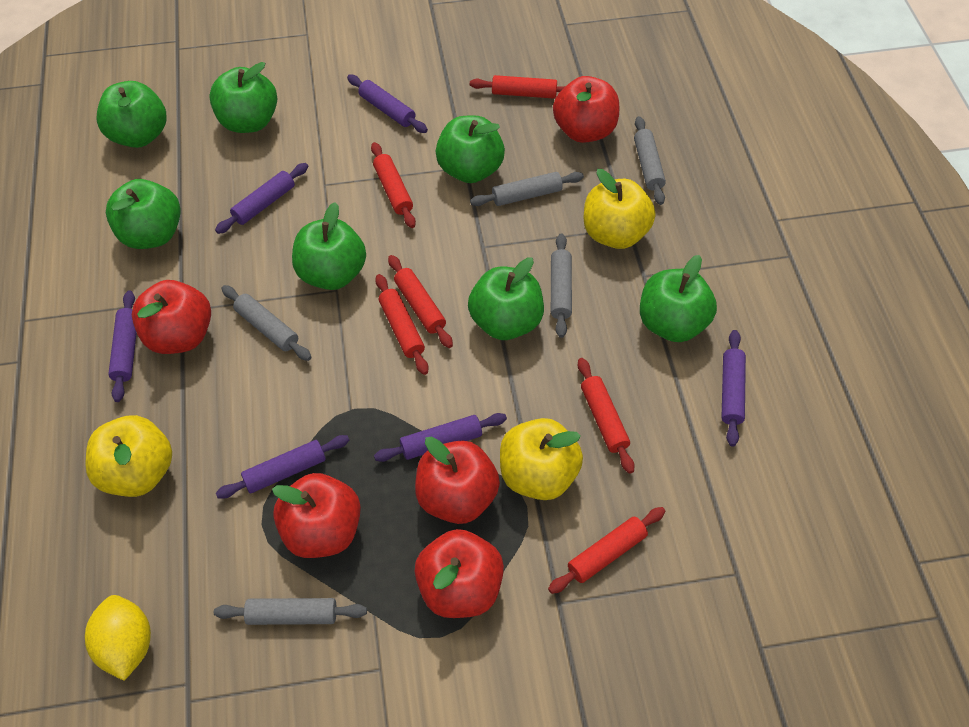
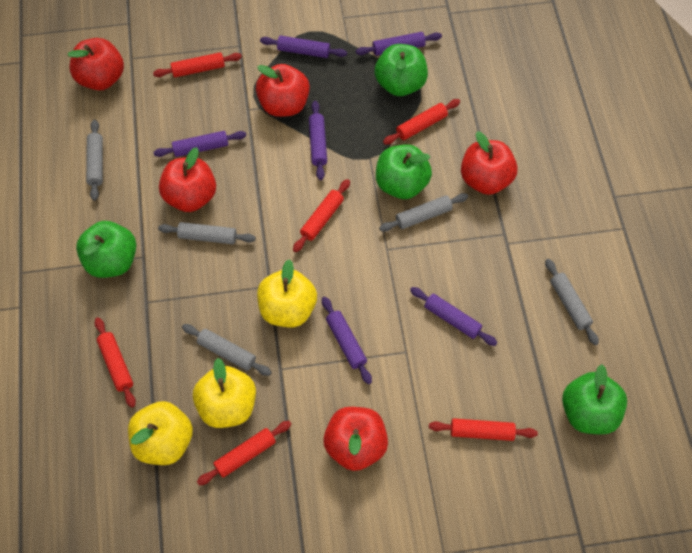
green apple: [96,81,167,148] [106,179,181,249] [209,62,277,133] [292,202,366,290] [436,115,505,183] [468,257,544,340] [640,255,717,342] = 7 -> [76,221,137,278] [375,44,428,96] [376,144,432,199] [562,364,627,435] = 4
yellow lemon: [85,595,151,681] = 1 -> none = 0

